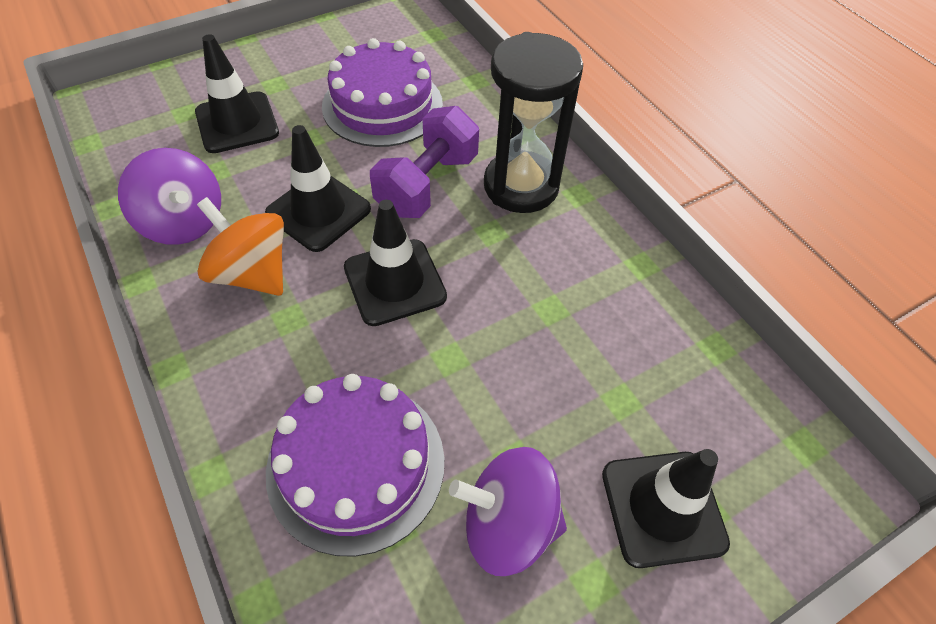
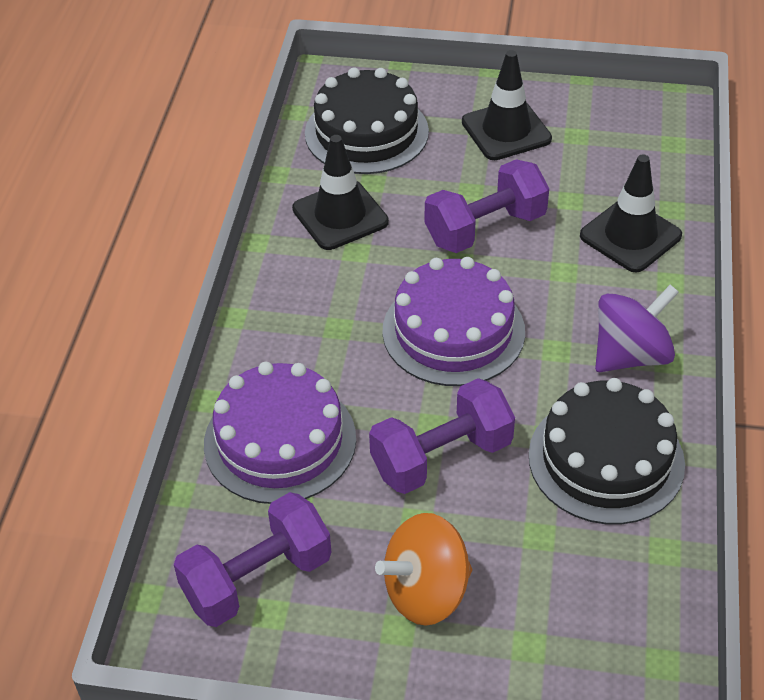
black cake: none = 0 -> [305,67,429,174] [528,378,685,524] = 2
black hourglass: [484,32,583,213] = 1 -> none = 0
black traffic cone: [195,34,279,153] [265,125,371,252] [344,200,447,326] [602,449,730,568] = 4 -> [292,135,389,250] [462,50,552,160] [580,154,682,273] = 3
purple dumbbell: [370,106,479,218] = 1 -> [174,492,331,627] [369,378,515,494] [425,159,549,253] = 3
purple spinning top: [118,148,221,245] [449,447,567,576] = 2 -> [595,284,679,372] = 1

